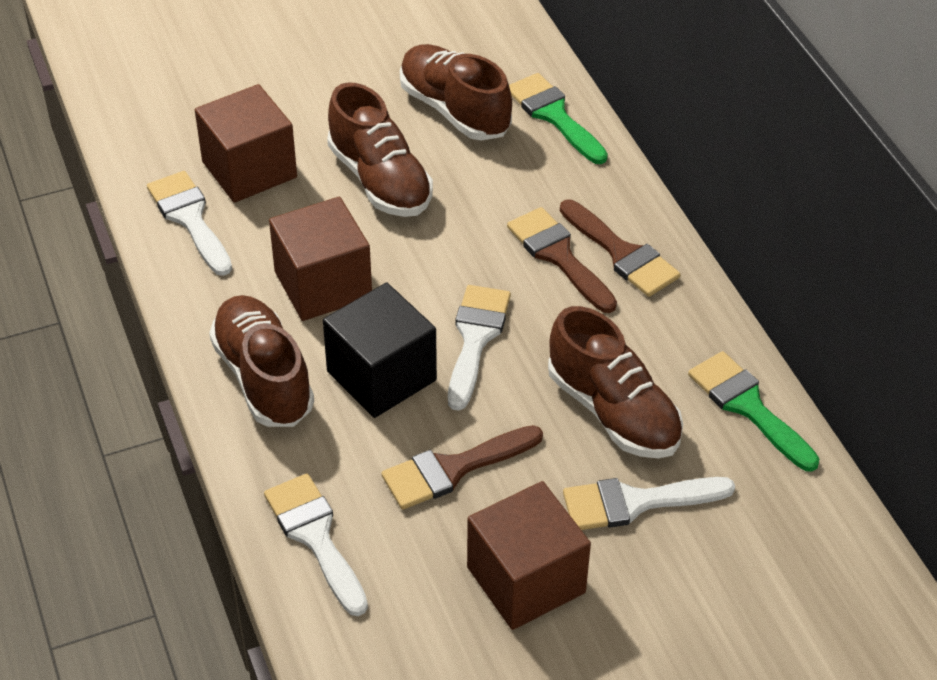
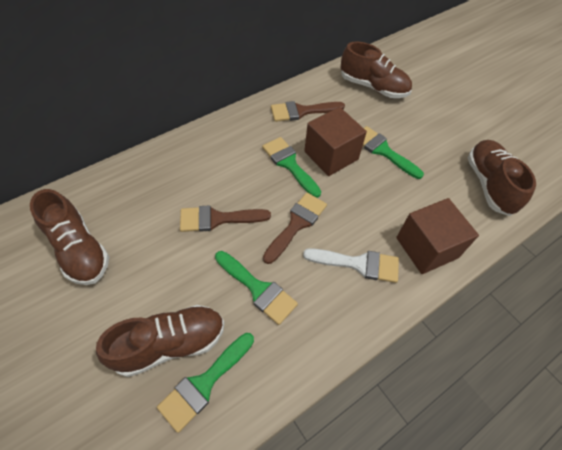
black cube: [323,283,437,418] = 1 -> none = 0
brown cube: [195,84,297,203] [269,197,372,321] [467,481,591,630] = 3 -> [304,107,367,176] [396,198,479,274] = 2
green brush: [509,73,608,164] [688,351,819,472] = 2 -> [157,333,254,433] [215,251,298,325] [262,137,321,198] [363,126,424,179] = 4
white brush: [147,171,232,276] [264,474,368,616] [448,285,511,411] [563,477,735,530] = 4 -> [303,248,399,283] = 1

